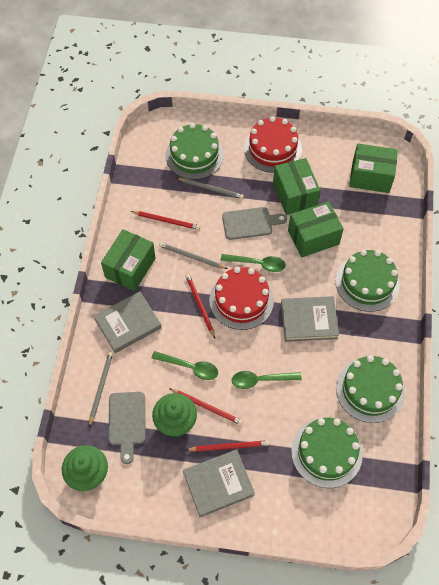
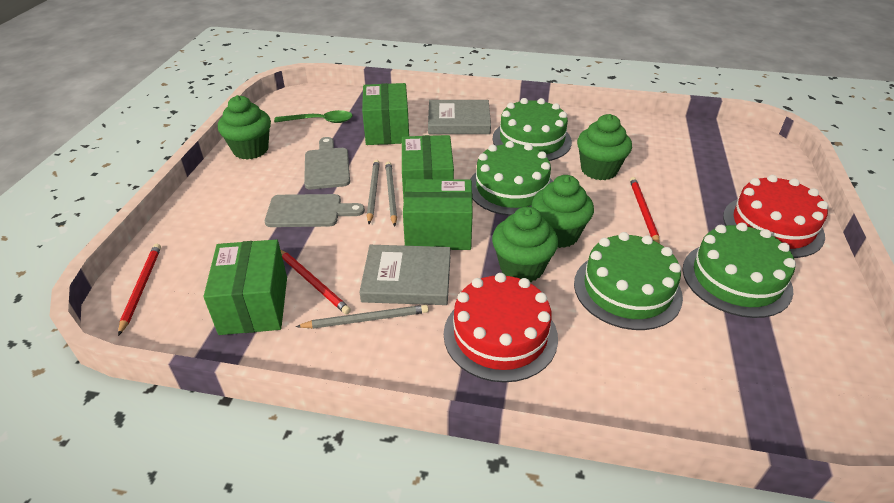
green cupcake: [62,445,108,491] [152,393,197,437] = 2 -> [218,95,271,160] [492,207,558,282] [532,175,594,248] [577,114,632,180] = 4
green spoon: [151,351,218,380] [221,254,285,272] [232,371,302,389] = 3 -> [274,110,353,123] = 1
grey book: [94,291,162,353] [183,449,255,517] [281,296,339,342] = 3 -> [360,245,451,305] [428,100,491,134] = 2
red pencil: [131,211,200,230] [169,388,243,425] [185,274,215,339] [186,440,269,452] = 4 -> [118,244,161,336] [281,250,351,314] [630,177,660,244] = 3

